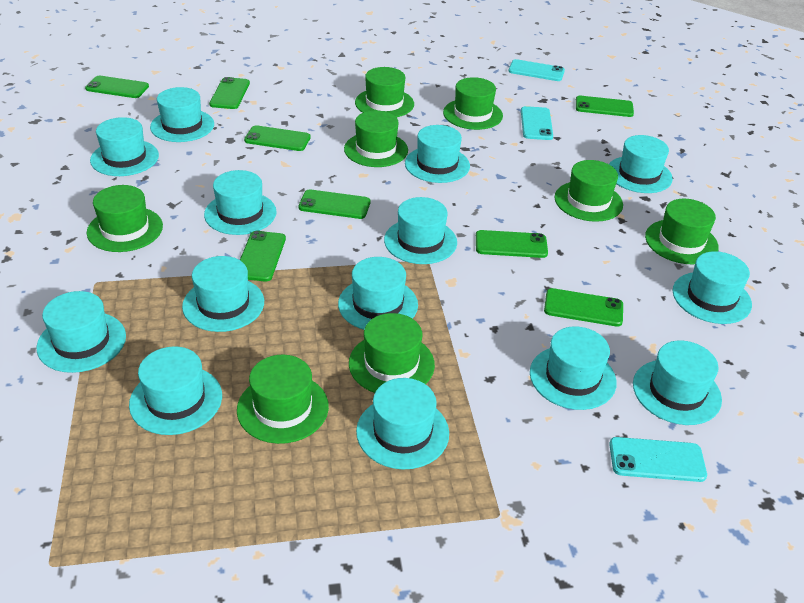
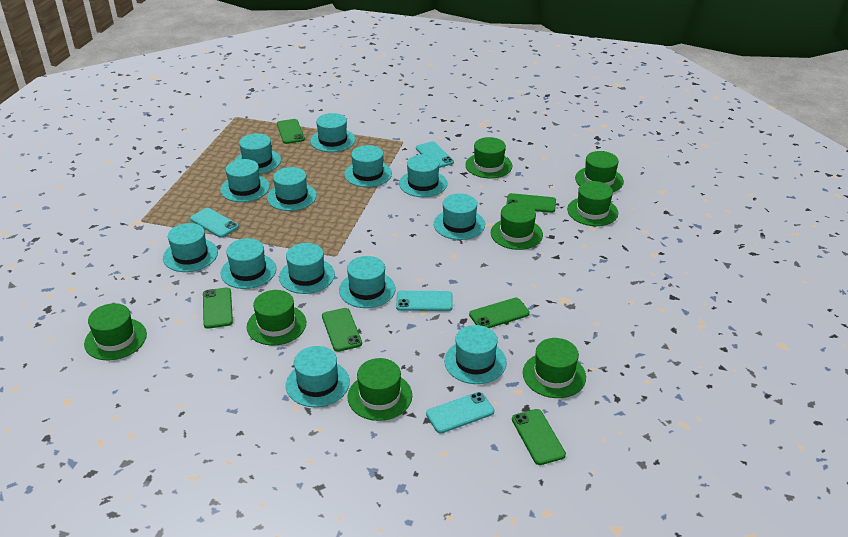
green phone: [85,76,149,98] [209,77,250,109] [240,231,286,281] [244,125,311,151] [299,189,370,219] [476,230,548,258] [544,288,623,327] [576,96,634,117] = 8 -> [203,287,233,329] [277,119,305,144] [322,308,362,352] [469,298,530,328] [506,193,556,213] [512,409,566,465] = 6
turquoise hat: [36,291,126,373] [90,117,159,176] [129,346,222,435] [150,87,214,142] [182,256,264,332] [204,170,277,235] [338,257,418,330] [356,378,449,470] [384,197,457,264] [405,125,470,183] [530,326,617,410] [609,135,673,193] [633,340,722,425] [673,251,752,324] = 14 -> [163,223,218,272] [220,159,270,202] [221,238,276,289] [234,133,281,174] [267,167,317,211] [279,243,335,294] [286,346,350,407] [310,113,355,152] [339,256,395,308] [344,145,392,187] [399,155,447,197] [434,194,485,240] [444,325,507,384] = 13
turquoise phone: [508,59,565,81] [521,106,553,140] [609,437,707,482] = 3 -> [190,208,239,238] [396,291,453,311] [416,141,454,168] [426,392,494,433] = 4

